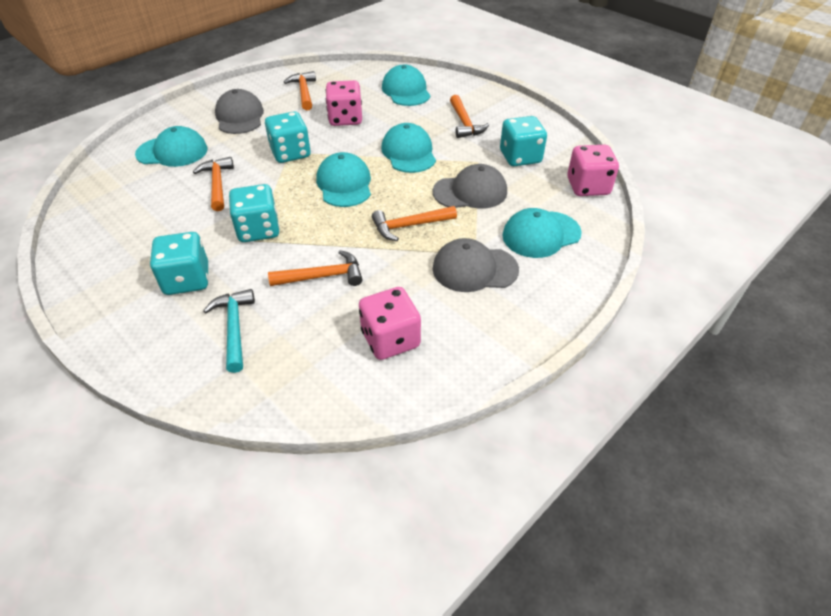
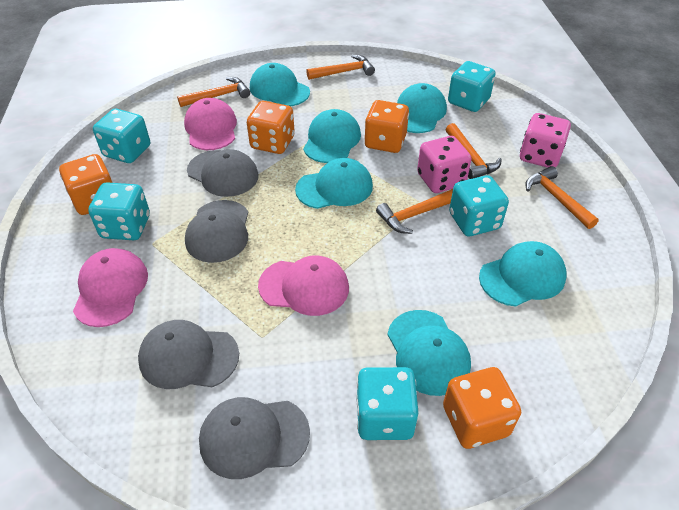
grey cap: [215,89,264,134] [433,164,507,209] [433,238,519,292] = 3 -> [138,320,239,389] [185,200,248,263] [187,149,259,197] [199,397,310,479] = 4
orange dice: none = 0 -> [59,154,113,215] [247,101,295,154] [364,100,409,153] [443,367,521,449] = 4
pink cap: none = 0 -> [73,248,148,327] [184,98,237,150] [258,256,349,316] = 3
pink dice: [326,80,362,126] [359,287,421,360] [567,145,619,196] = 3 -> [417,136,472,193] [520,113,571,168] = 2
turquoise cap: [135,126,208,167] [316,152,371,207] [381,123,436,173] [382,65,431,106] [502,208,582,258] = 5 -> [250,63,310,106] [295,158,373,209] [303,109,361,163] [387,310,471,396] [397,83,447,133] [479,241,567,307] = 6
turquoise dice: [150,232,209,295] [229,184,280,242] [265,111,311,163] [500,116,547,166] = 4 -> [88,182,150,240] [93,109,150,163] [356,367,419,440] [448,61,496,112] [449,175,509,236] = 5
turquoise hammer: [203,289,255,373] = 1 -> none = 0

